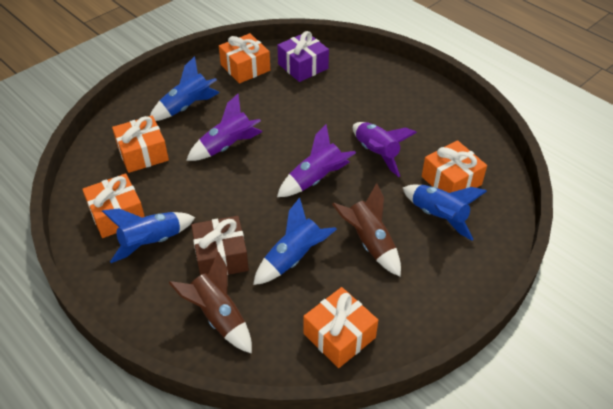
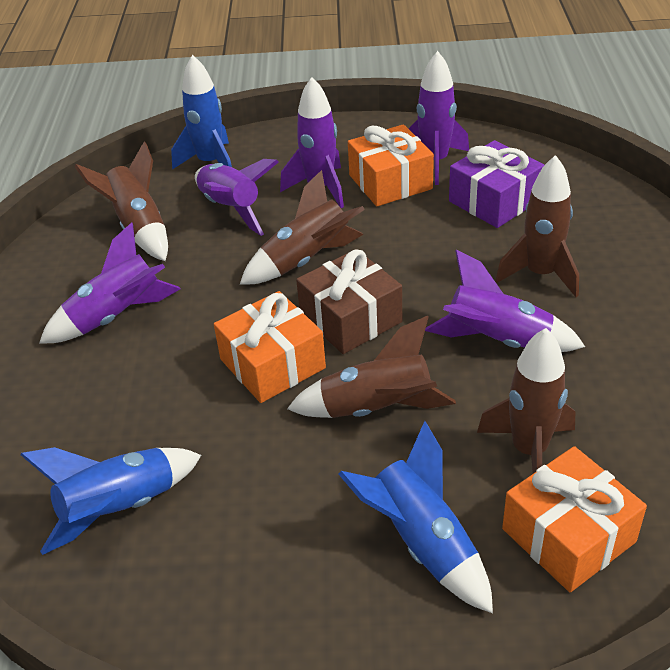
blue rocket: [102,209,195,263] [150,56,220,121] [253,197,337,285] [403,185,487,241] = 4 -> [20,447,201,555] [171,55,232,170] [338,421,493,613] = 3
brown rocket: [169,252,252,354] [332,183,401,277] = 2 -> [75,142,168,261] [240,170,365,285] [287,316,456,418] [477,328,575,474] [495,155,579,297] = 5
orange gift: [82,173,145,238] [112,115,169,173] [219,33,270,83] [303,287,378,368] [422,140,487,193] = 5 -> [214,291,326,403] [348,124,434,206] [502,446,647,592] = 3
purple rocket: [186,94,263,161] [277,124,356,197] [353,122,417,177] = 3 -> [39,222,181,344] [195,159,279,236] [280,77,344,208] [409,51,469,185] [425,250,585,352] = 5

